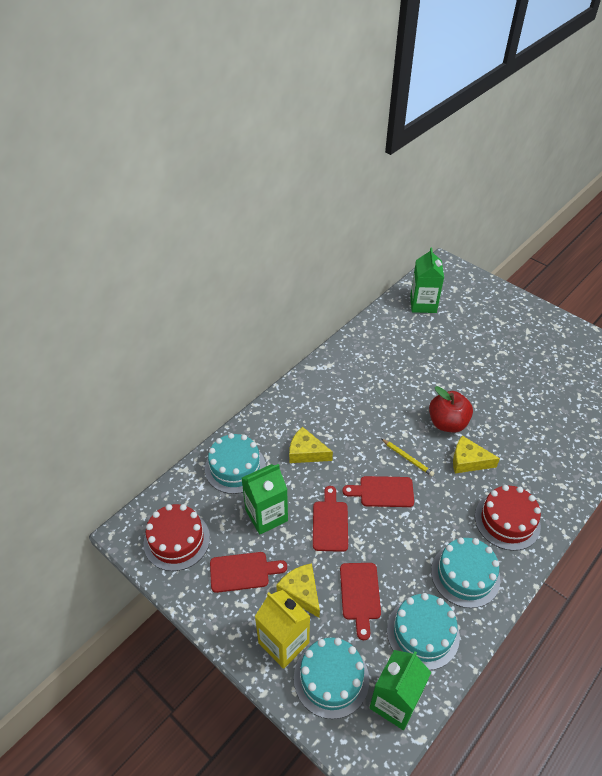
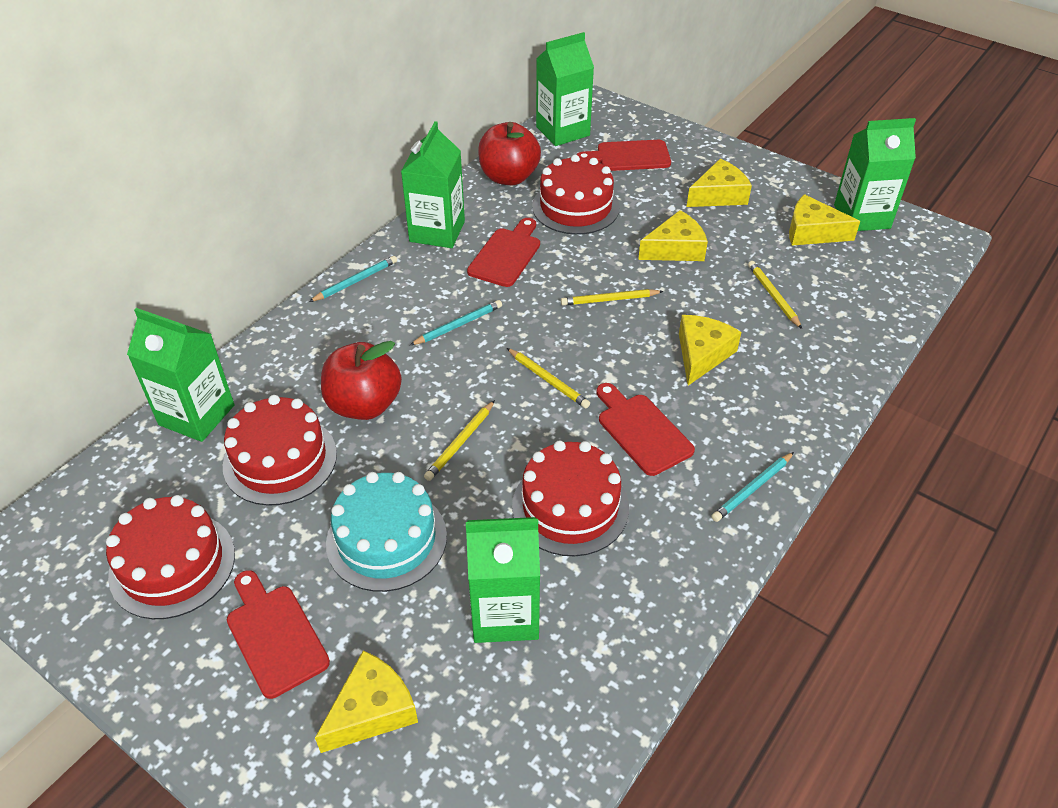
green carton: [242,464,288,535] [369,650,431,730] [410,247,444,313] = 3 -> [127,308,234,442] [401,121,465,248] [466,517,540,643] [536,32,594,146] [834,118,916,231] = 5
red apple: [429,386,473,433] = 1 -> [321,341,402,420] [478,122,541,185] = 2
red cake: [143,504,210,571] [475,485,541,551] = 2 -> [106,495,235,619] [223,395,337,506] [512,441,629,556] [532,155,620,235] = 4
turquoise cake: [205,433,266,494] [294,638,369,719] [387,593,460,670] [431,537,501,608] = 4 -> [326,472,447,592] = 1
turquoise pencil: none = 0 -> [309,256,397,302] [410,300,502,345] [712,452,794,522] = 3
yellow carton: [255,590,310,669] = 1 -> none = 0
yellow cheese: [276,563,320,618] [289,427,333,463] [453,436,500,473] = 3 -> [315,650,418,753] [638,210,708,261] [679,315,741,386] [687,159,752,207] [789,194,860,246] = 5
yellow pencil: [381,439,434,476] = 1 -> [424,400,495,481] [507,348,590,408] [561,289,664,305] [748,261,802,329] = 4

